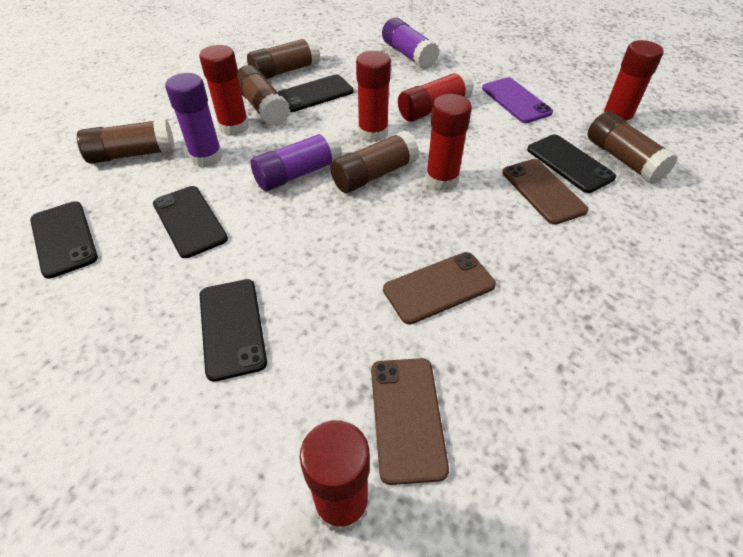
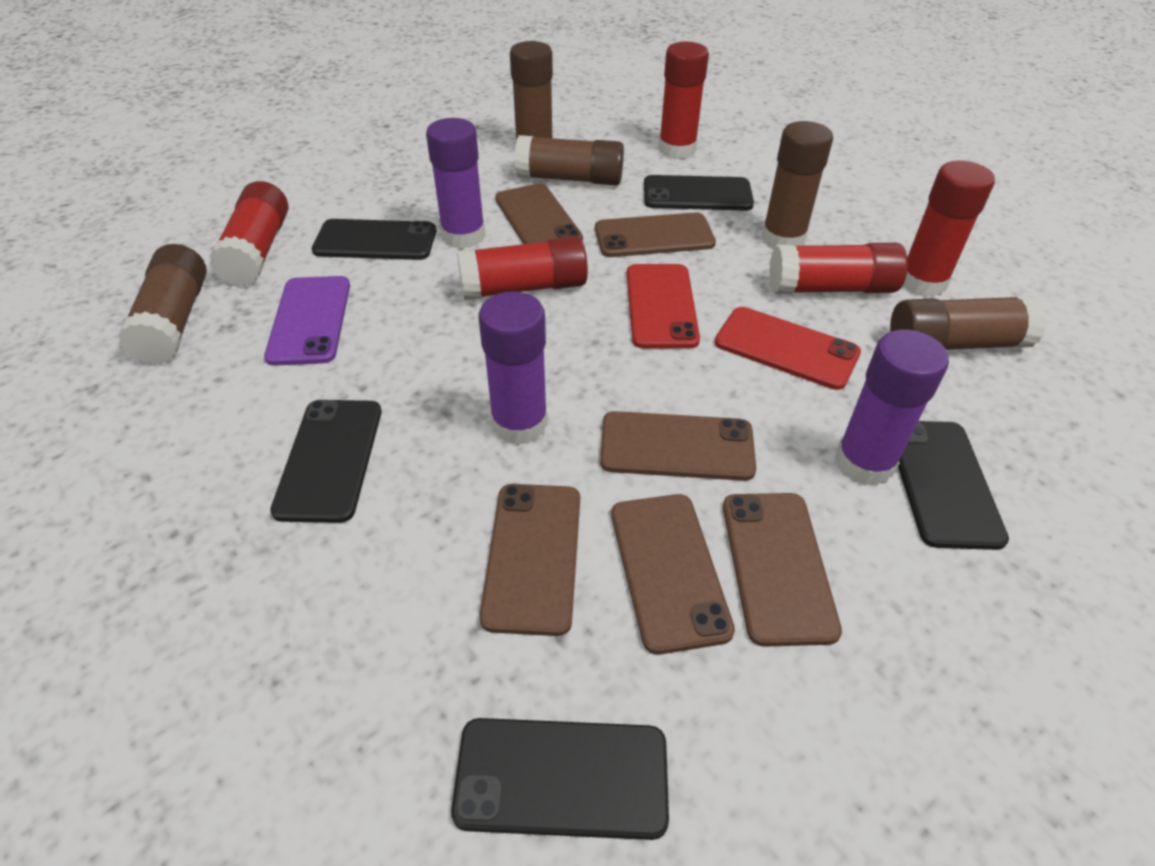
brown phone: [371,358,449,485] [383,252,496,325] [502,159,589,225] = 3 -> [479,484,580,636] [495,183,583,244] [595,212,716,257] [600,411,756,481] [611,494,735,655] [723,493,842,647] = 6
red glue stick: [199,45,249,136] [300,420,370,533] [356,51,391,142] [398,70,474,122] [426,94,472,191] [602,40,664,125] = 6 -> [209,181,288,286] [457,236,588,300] [658,42,709,159] [769,243,908,294] [903,161,995,297] = 5
red phone: none = 0 -> [627,264,700,348] [715,307,861,390] = 2

